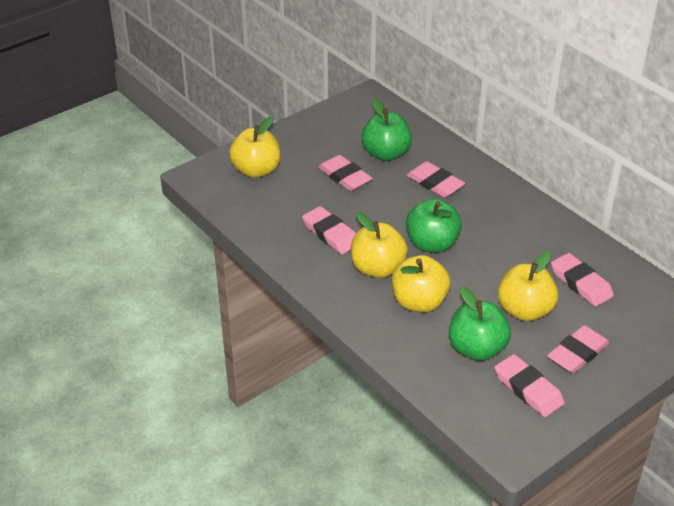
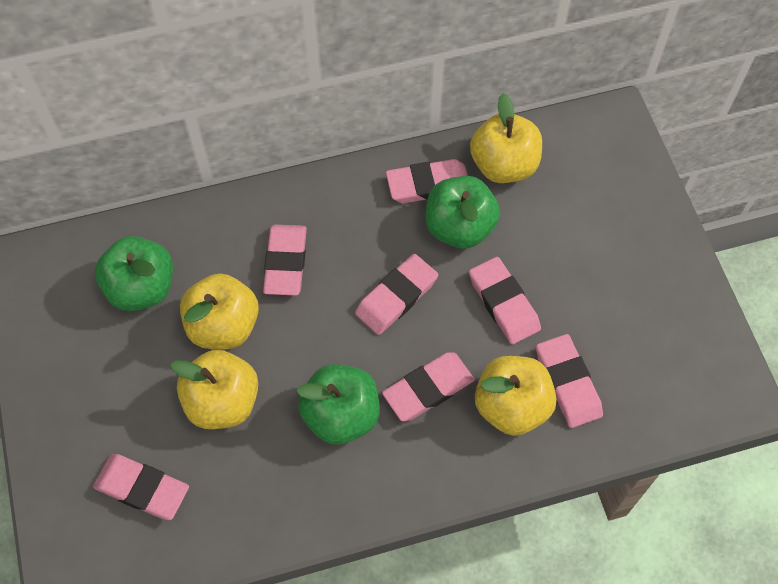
pink eraser: [302,206,356,254] [318,155,373,191] [406,161,465,197] [494,354,565,417] [547,325,610,373] [551,253,614,306] = 6 -> [93,454,189,520] [263,225,307,296] [355,254,438,335] [382,352,475,421] [386,159,468,203] [469,257,541,344] [536,334,603,428] = 7

